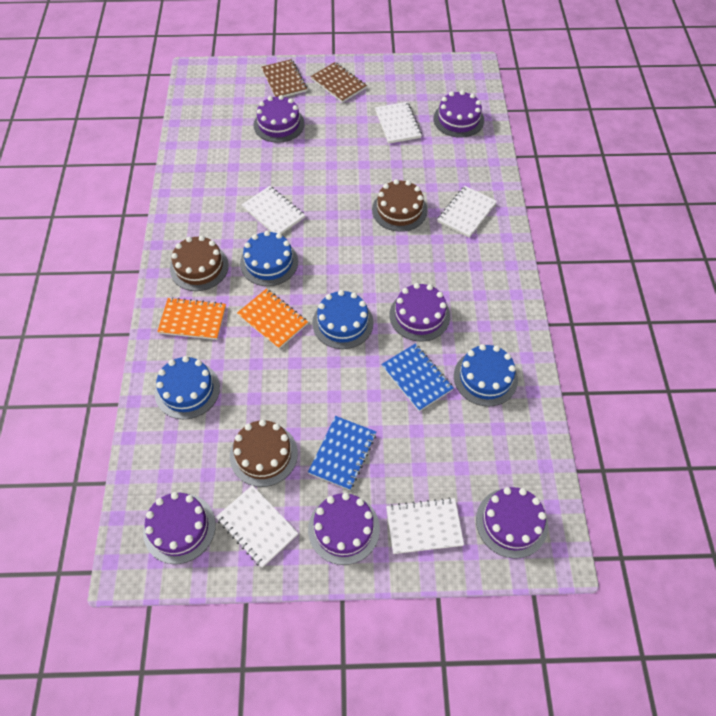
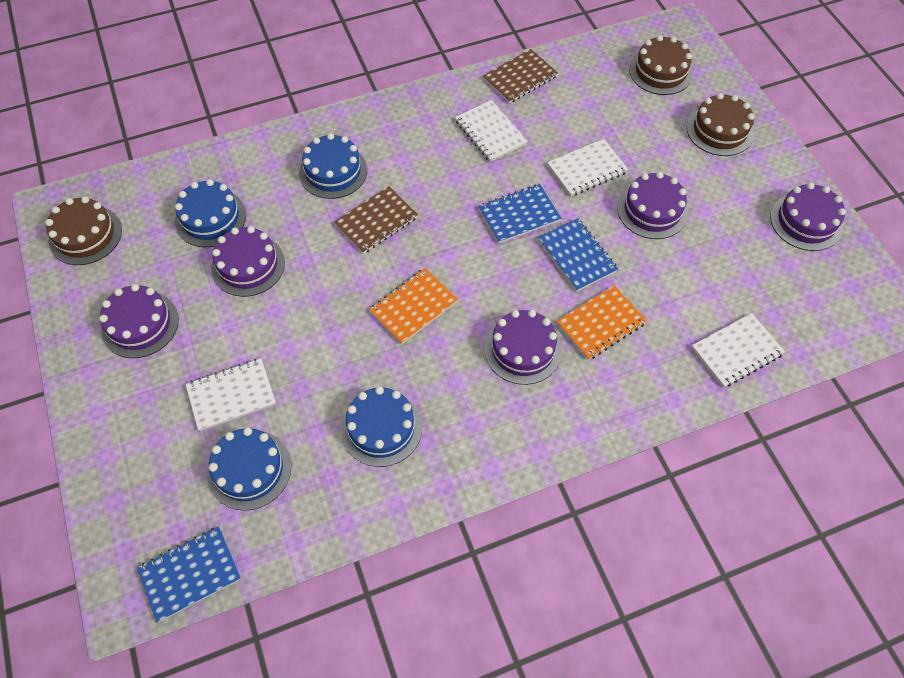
blue notebook: [308,416,376,490] [381,344,454,411] = 2 -> [137,526,241,623] [478,184,561,244] [538,218,618,291] = 3
purple cake: [143,492,216,564] [254,95,305,143] [308,493,380,565] [390,283,450,341] [434,90,484,138] [476,487,548,559] = 6 -> [99,284,179,358] [211,226,285,297] [485,310,562,385] [617,172,688,239] [770,183,846,251] = 5
white notebook: [216,485,298,568] [241,186,305,234] [375,102,422,144] [386,498,464,554] [437,186,497,238] = 5 -> [186,358,276,431] [455,100,528,162] [547,139,629,196] [692,313,785,388] = 4

